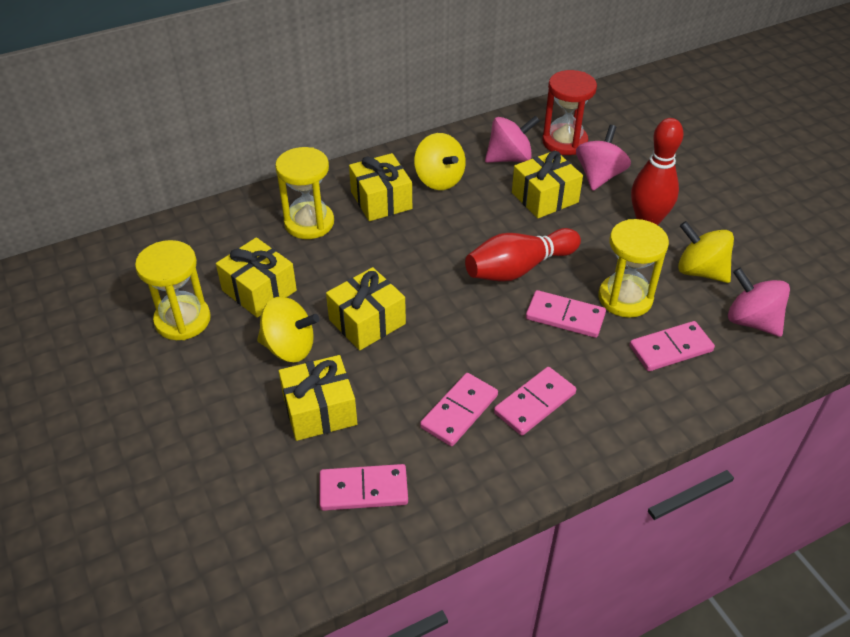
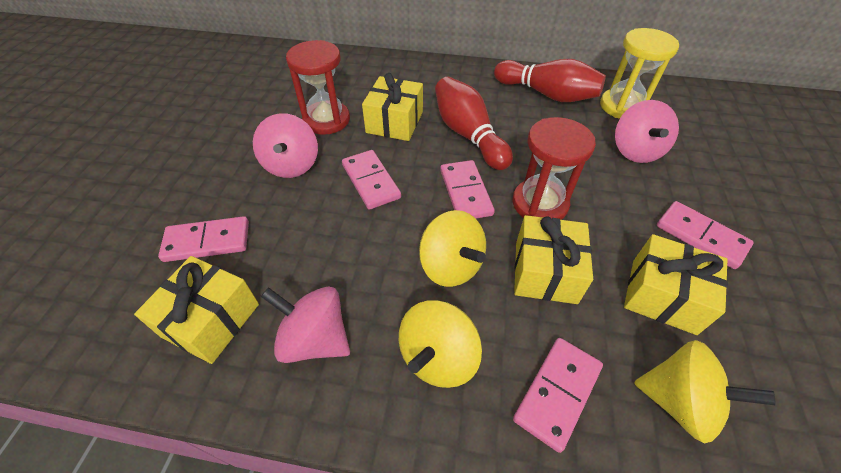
red hourglass: [542,70,597,155] = 1 -> [286,40,350,135] [512,117,596,220] = 2
yellow gift: [216,237,297,318] [279,355,357,441] [326,267,406,350] [349,153,412,221] [512,150,583,218] = 5 -> [134,256,259,364] [362,73,423,141] [514,215,593,304] [624,234,728,335] = 4
yellow hourglass: [135,240,211,340] [275,147,334,239] [599,219,669,318] = 3 -> [600,28,679,119] = 1

